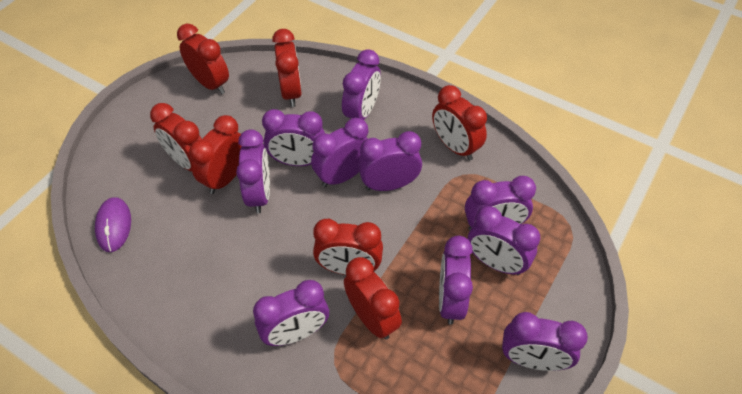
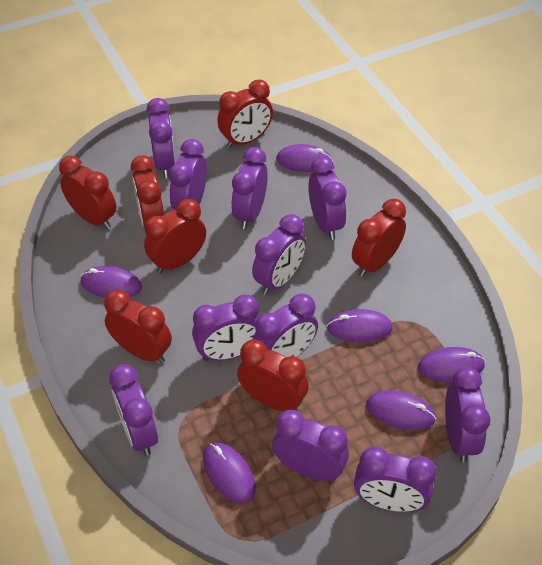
purple clock: [236,129,270,214] [253,280,329,346] [262,109,325,166] [311,118,369,187] [342,49,381,120] [358,131,422,191] [439,236,473,325] [465,176,536,231] [468,206,540,275] [502,312,588,371] = 10 -> [109,364,158,456] [147,98,176,178] [169,139,207,210] [192,294,259,361] [231,147,268,229] [252,214,306,295] [252,293,318,357] [272,410,349,481] [308,157,347,240] [354,447,437,512] [445,367,491,462] = 11
purple mouse: [95,197,131,252] = 1 -> [80,266,142,298] [203,443,256,504] [276,144,333,172] [327,309,393,342] [366,390,436,430] [418,347,485,382] = 6

